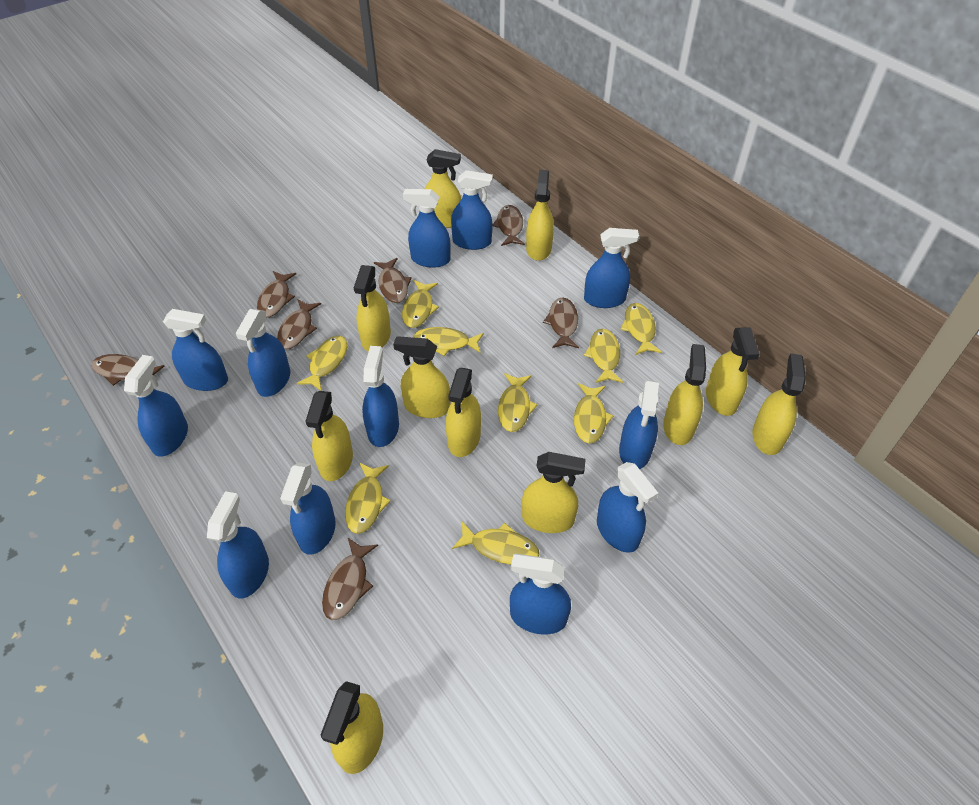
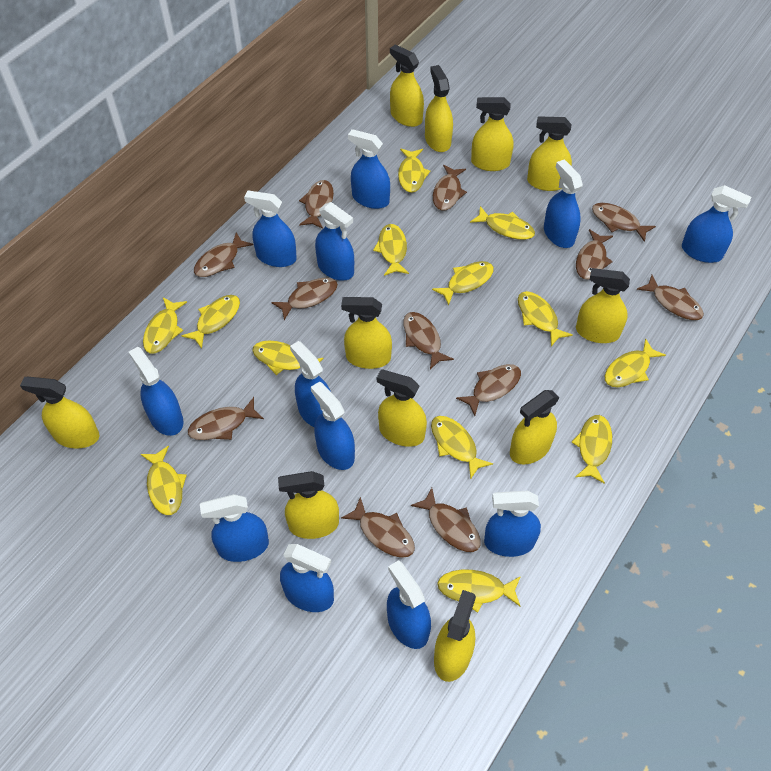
brown fish: [91,354,165,386] [257,271,296,318] [277,299,321,349] [322,538,378,620] [374,258,412,303] [492,205,525,246] [543,297,579,348] = 7 -> [188,397,264,440] [194,232,253,277] [271,278,338,320] [299,180,334,229] [341,497,415,558] [403,312,454,369] [411,488,481,552] [433,165,467,211] [456,364,521,416] [576,229,613,280] [592,203,656,242] [637,275,704,320] = 12
yellow fish: [297,336,347,391] [345,463,391,534] [402,280,439,328] [413,327,484,356] [452,522,539,565] [498,373,538,432] [574,383,613,443] [584,329,623,383] [620,303,662,355] = 9 -> [140,445,187,515] [143,297,187,354] [182,295,240,349] [252,340,324,375] [373,224,409,276] [398,149,431,193] [431,416,493,480] [432,261,494,306] [437,570,521,613] [470,206,535,240] [518,291,573,346] [571,415,612,484] [605,338,666,387] = 13

